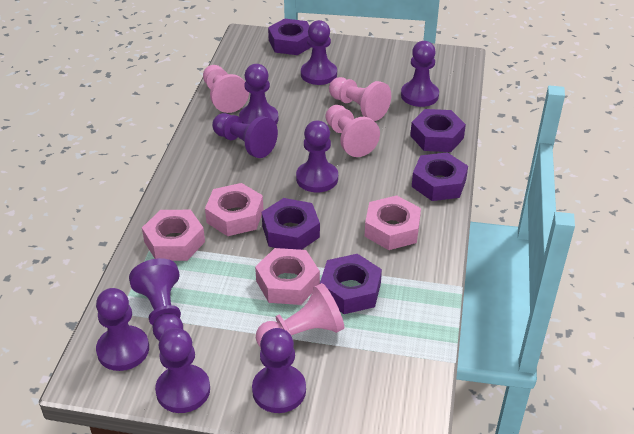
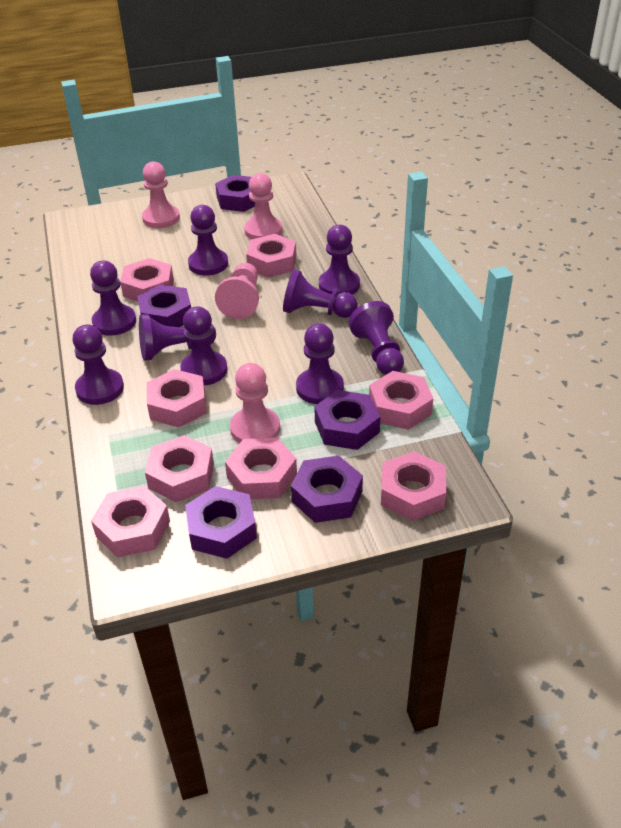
pink nut: [142,210,205,261] [205,183,264,236] [255,248,320,305] [365,195,421,250] = 4 -> [91,486,170,558] [120,258,174,302] [145,435,214,502] [147,369,207,427] [225,437,297,499] [246,234,297,278] [369,371,433,430] [381,451,446,521] = 8

